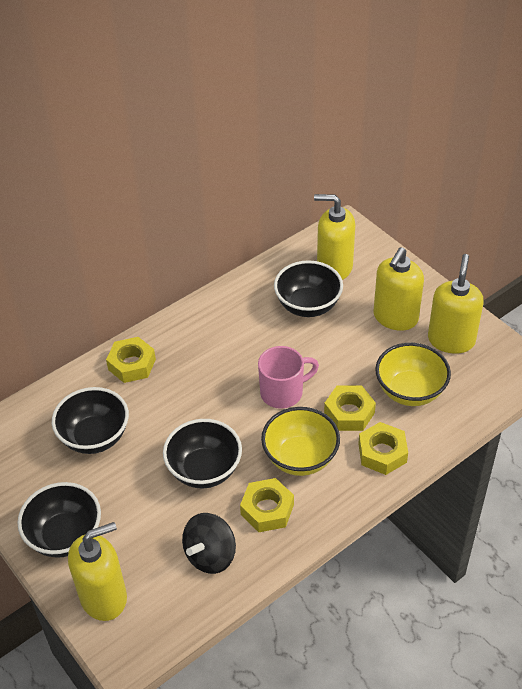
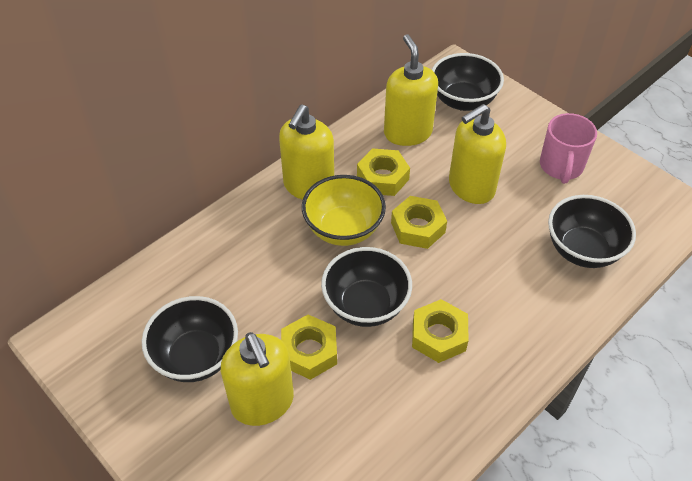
black spinning top: [182,513,236,574] = 1 -> none = 0
yellow bowl: [261,407,340,476] [375,343,451,406] = 2 -> [302,175,386,246] = 1

